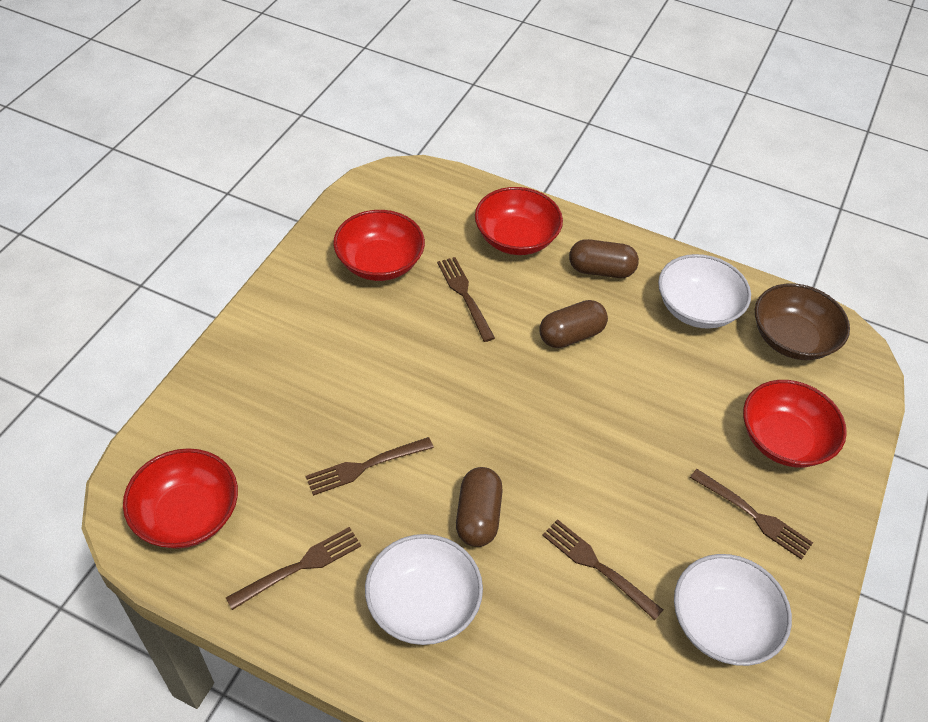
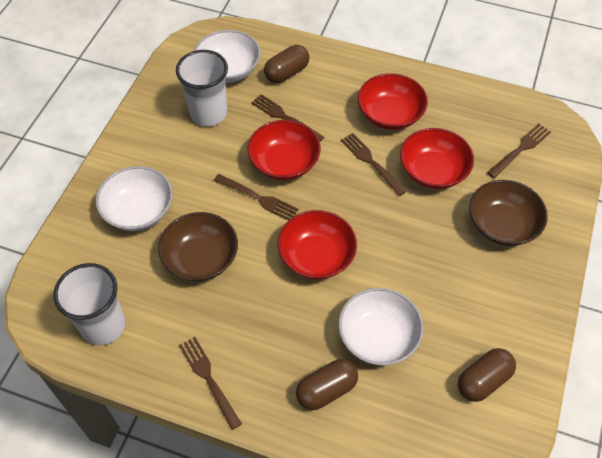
brown bowl: [755,283,850,360] = 1 -> [158,212,238,282] [469,180,548,246] = 2
white cup: none = 0 -> [53,263,125,345] [176,50,228,126] = 2

